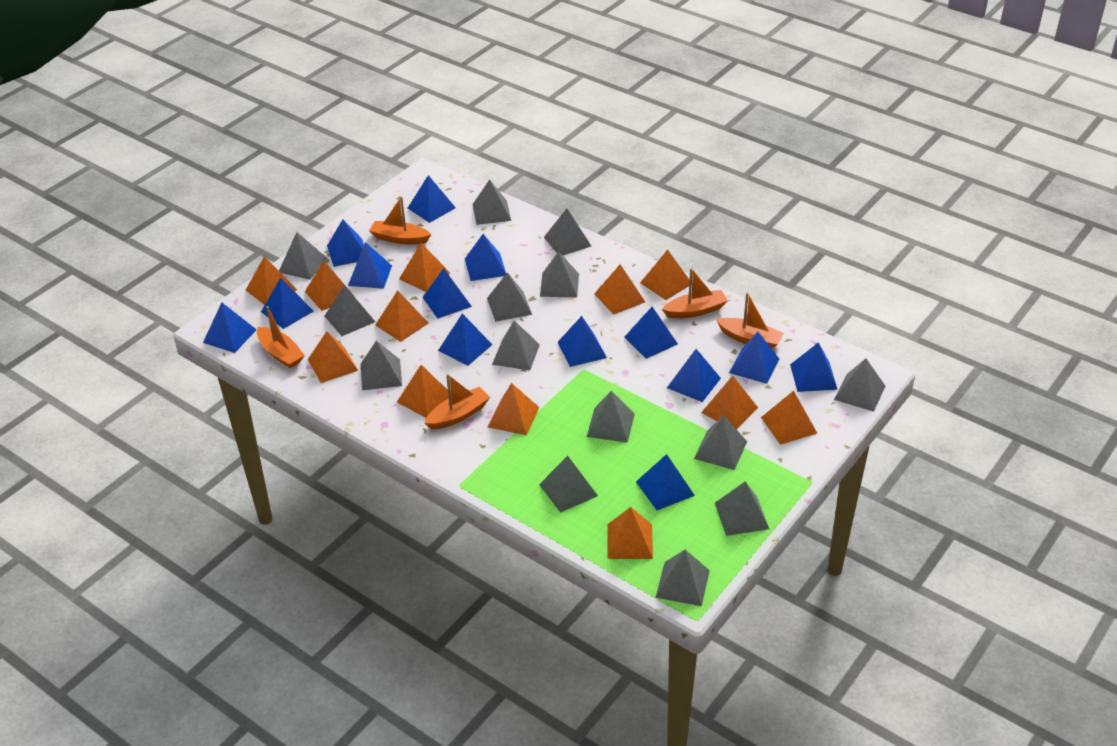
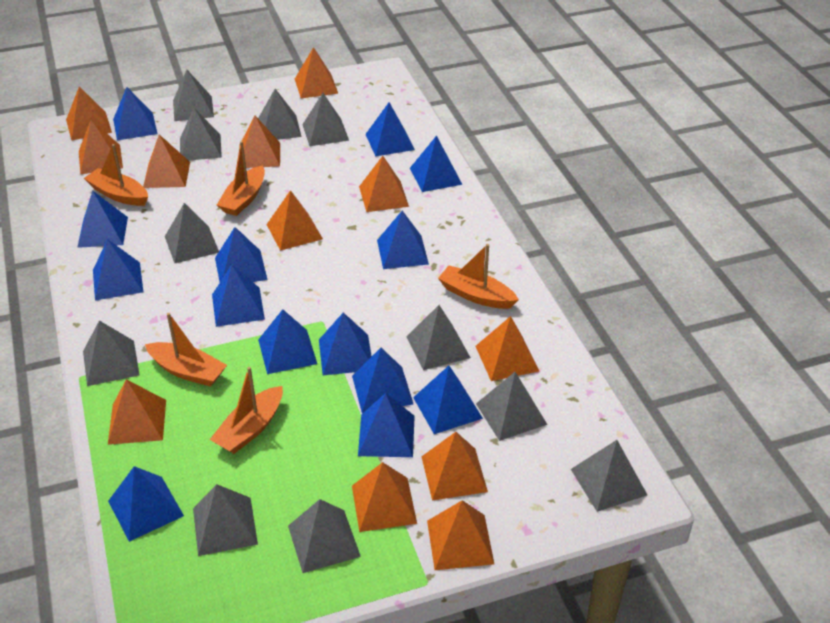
grey pyramid: [279,232,327,280] [325,285,375,336] [361,341,402,390] [473,179,511,225] [487,272,532,322] [492,321,540,370] [539,456,598,513] [540,251,579,297] [544,209,591,255] [587,391,635,443] [656,550,710,606] [694,415,747,470] [715,481,769,536] [834,358,885,412] = 14 -> [83,321,139,386] [165,203,219,263] [173,70,214,121] [180,108,222,161] [193,484,258,556] [258,89,302,140] [288,499,361,573] [302,93,349,146] [406,305,471,370] [476,372,547,441] [571,440,647,512] = 11

